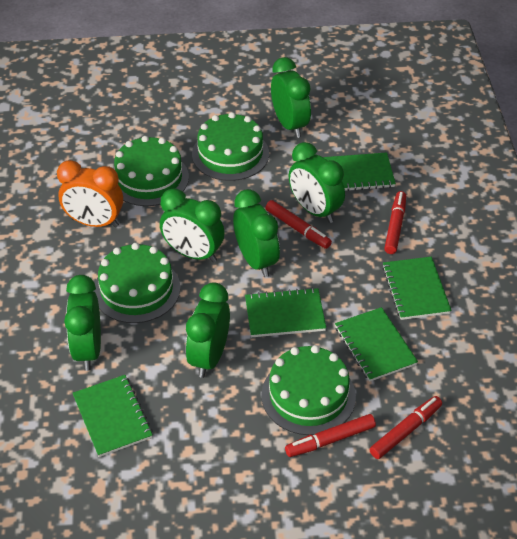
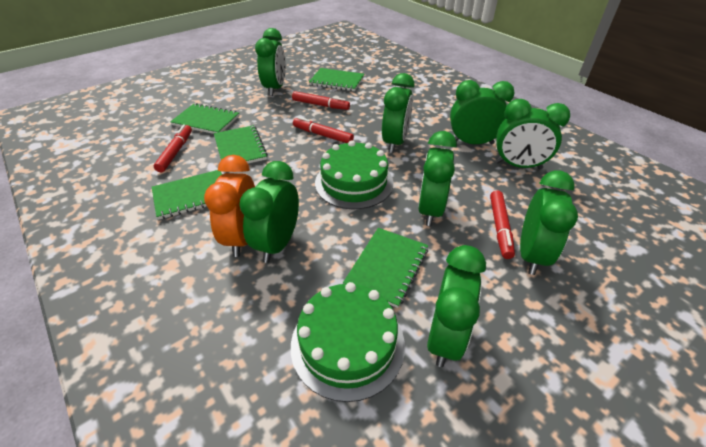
green cake: [94,243,180,323] [113,136,189,206] [192,112,269,181] [261,345,356,435] = 4 -> [291,282,405,402] [315,140,394,209] = 2
green clock: [64,275,101,371] [160,189,225,263] [186,282,230,378] [233,189,280,277] [271,57,311,138] [289,142,345,223] = 6 -> [239,161,299,263] [255,28,286,96] [382,73,414,153] [418,131,457,226] [427,245,486,367] [450,80,515,145] [495,99,570,169] [520,171,578,275] = 8

